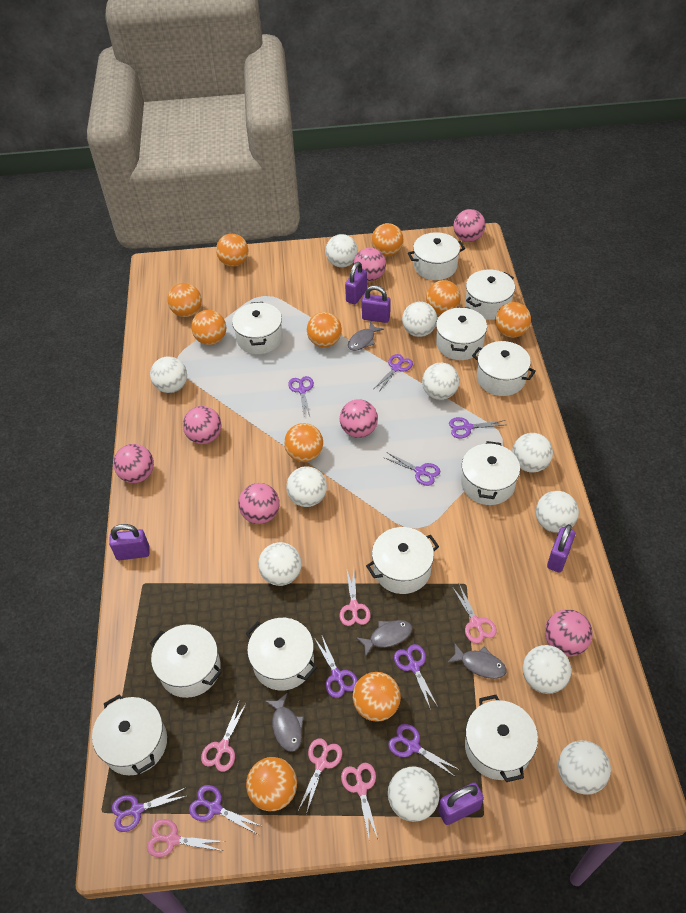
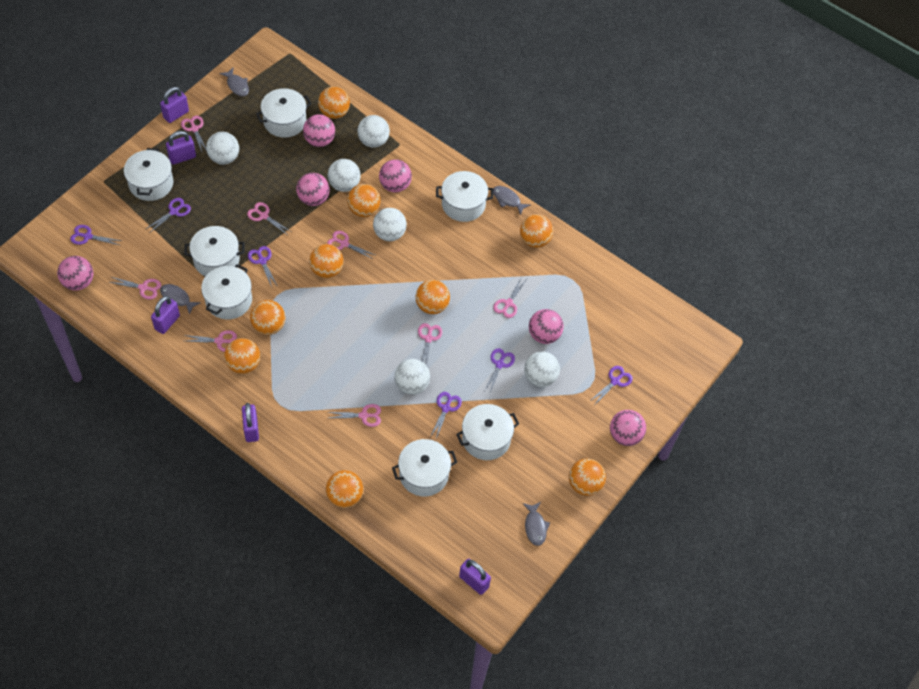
orange ball: [167,283,202,317] [191,310,226,345] [216,234,248,267] [246,757,297,811] [284,423,323,462] [307,312,342,348] [353,672,401,722] [371,223,403,256] [426,280,461,315] [495,302,531,338] = 10 -> [224,338,260,374] [250,300,285,335] [309,244,343,278] [318,87,350,119] [326,470,363,508] [347,184,381,217] [415,280,450,314] [520,214,553,248] [569,459,606,496] = 9
pink ball: [113,444,154,483] [183,406,221,444] [238,483,279,524] [340,399,378,438] [353,248,386,281] [453,209,486,242] [545,609,593,657] = 7 -> [57,256,93,291] [296,173,330,206] [303,114,335,147] [379,159,412,193] [529,309,564,344] [610,410,646,446] = 6
pink scissors: [147,819,226,857] [201,702,246,772] [298,738,342,814] [339,570,371,626] [341,763,378,843] [452,584,497,643] = 6 -> [109,277,161,300] [181,116,206,152] [184,330,237,352] [247,202,291,234] [327,231,375,259] [328,404,381,427] [418,323,442,366] [493,278,527,318] = 8
purple scissors: [112,787,187,832] [189,785,263,834] [288,376,314,416] [315,636,358,698] [375,354,413,391] [383,453,440,486] [388,724,459,776] [394,644,438,710] [449,417,505,438] = 9 -> [70,225,122,245] [146,198,191,233] [248,246,278,287] [430,392,462,439] [484,348,515,395] [590,366,633,404] = 6
white ball: [150,356,187,393] [258,542,302,586] [286,466,327,507] [326,234,358,268] [388,766,439,822] [402,302,437,337] [422,363,459,400] [512,433,553,473] [523,645,571,694] [536,491,579,533] [558,740,611,795] = 11 -> [206,132,239,165] [328,159,361,192] [357,115,390,148] [373,208,407,241] [394,359,430,395] [524,351,560,387] = 6
white pot: [92,694,167,775] [150,624,222,698] [232,302,283,354] [246,618,317,690] [366,527,439,594] [408,232,465,280] [436,307,487,360] [461,441,520,505] [465,269,515,320] [465,695,538,782] [472,341,536,396] = 11 -> [124,148,174,201] [184,226,245,276] [201,264,252,319] [256,88,311,138] [392,439,457,496] [436,171,493,222] [456,404,519,460] = 7

